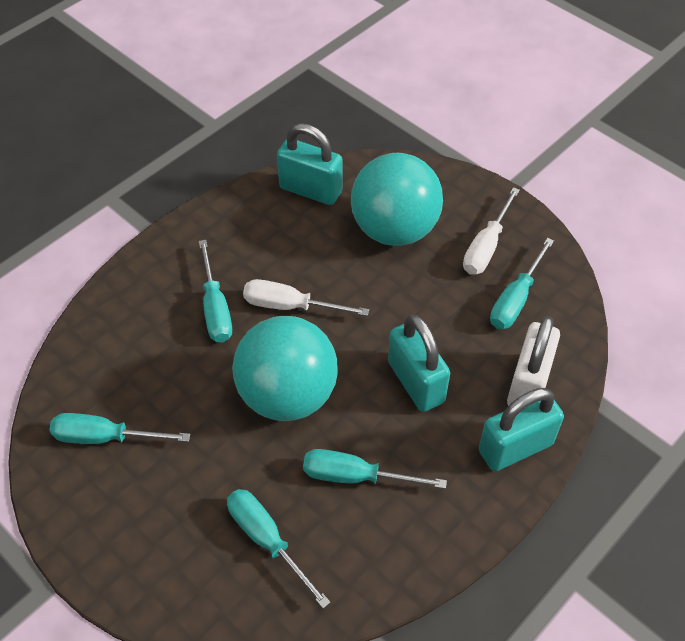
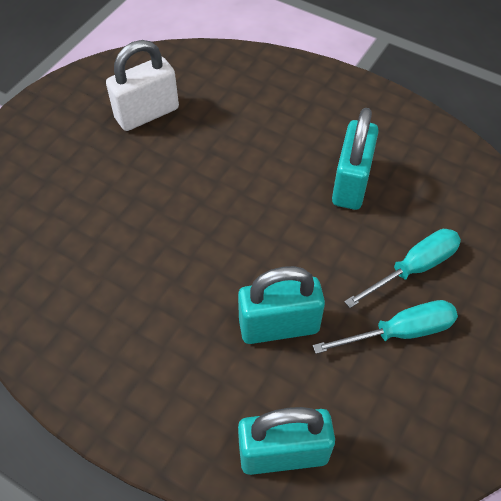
turquoise ball: [232,316,338,421] [351,153,443,246] = 2 -> none = 0
turquoise screwdriver: [49,413,191,444] [199,240,232,342] [227,489,331,609] [303,449,447,489] [490,238,554,329] = 5 -> [313,300,458,354] [344,229,461,308] = 2
white screwdriver: [243,279,369,316] [463,187,520,275] = 2 -> none = 0

